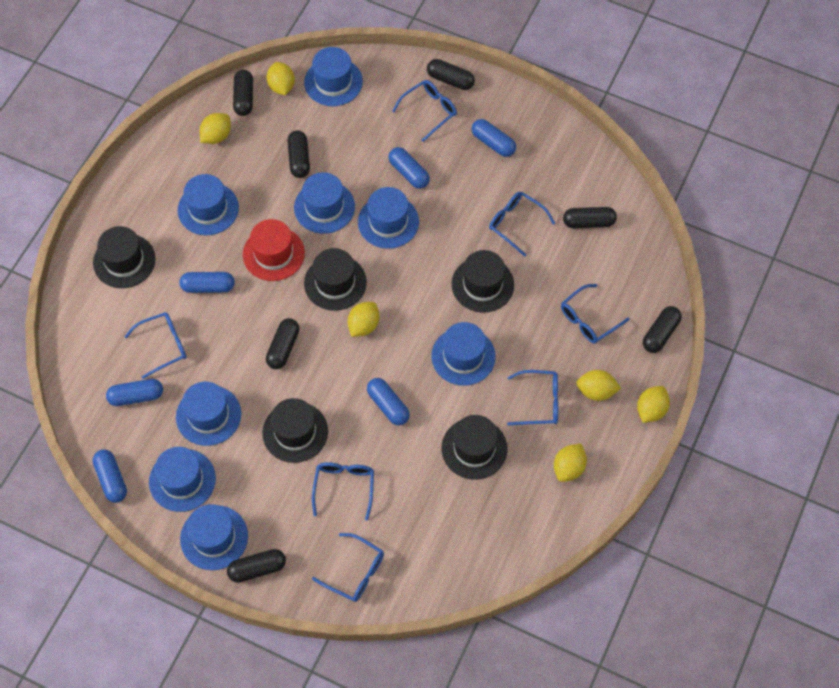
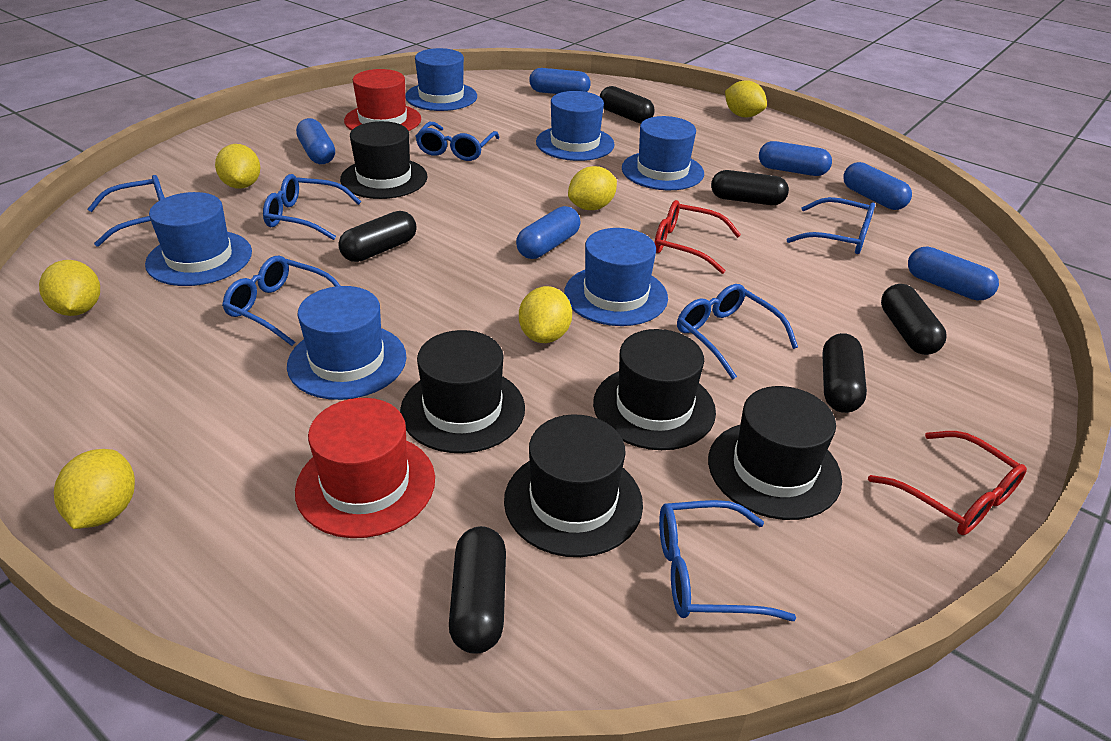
black capsule: [227,549,286,583] [233,70,253,116] [266,318,299,369] [287,130,310,178] [427,59,475,90] [563,207,617,228] [643,306,682,353] = 7 -> [338,211,417,262] [449,526,506,654] [600,86,655,123] [711,170,789,205] [822,333,867,413] [881,284,946,355] = 6
blue hat: [149,447,216,512] [176,382,241,446] [178,174,239,235] [180,504,248,570] [294,172,355,234] [304,47,363,106] [358,187,419,249] [431,322,496,386] = 8 -> [145,192,252,286] [287,286,406,400] [405,48,477,111] [536,91,614,161] [564,228,668,326] [622,116,704,190] = 6
red glasses: none = 0 -> [654,200,741,274] [868,431,1027,535] = 2
red hat: [243,219,305,281] = 1 -> [295,398,435,538] [344,69,421,131] = 2

